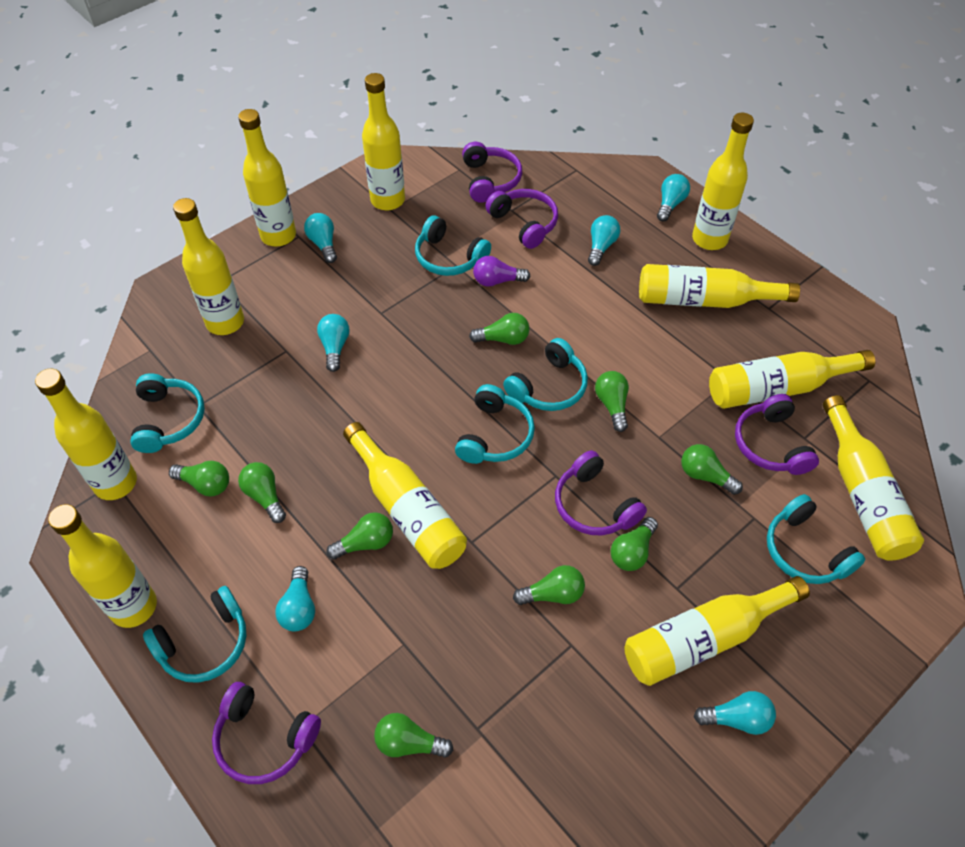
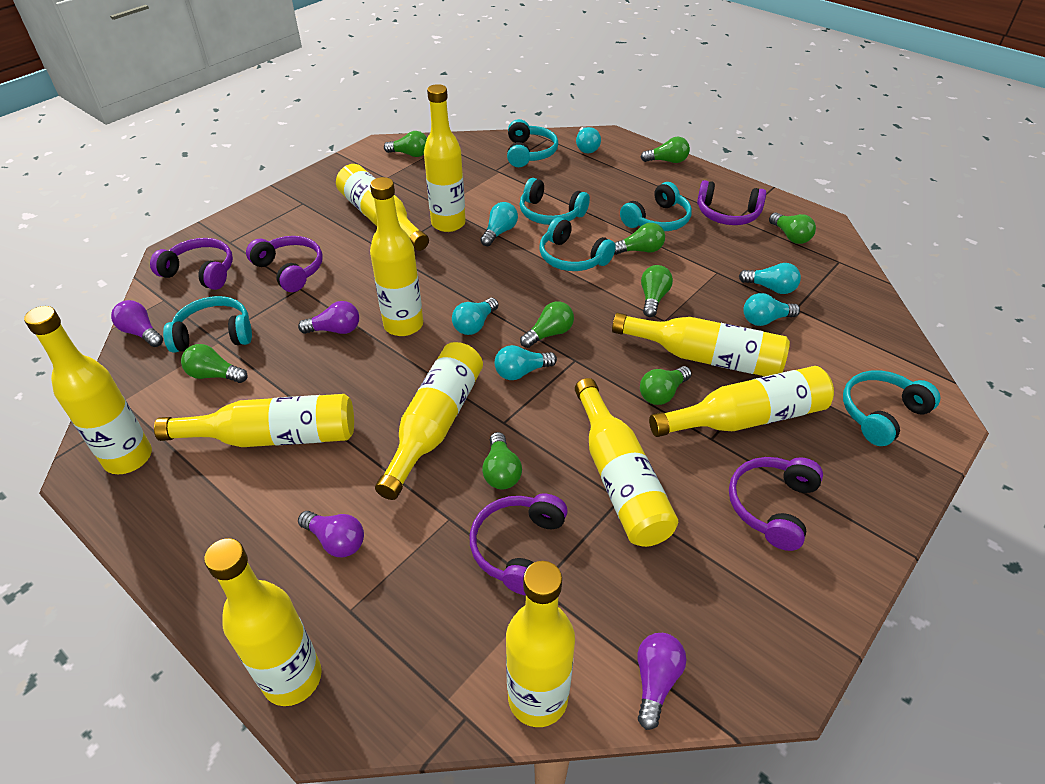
purple light bulb: [473,256,530,287] = 1 -> [111,300,163,347] [298,301,359,334] [298,511,364,557] [637,633,686,730] = 4

